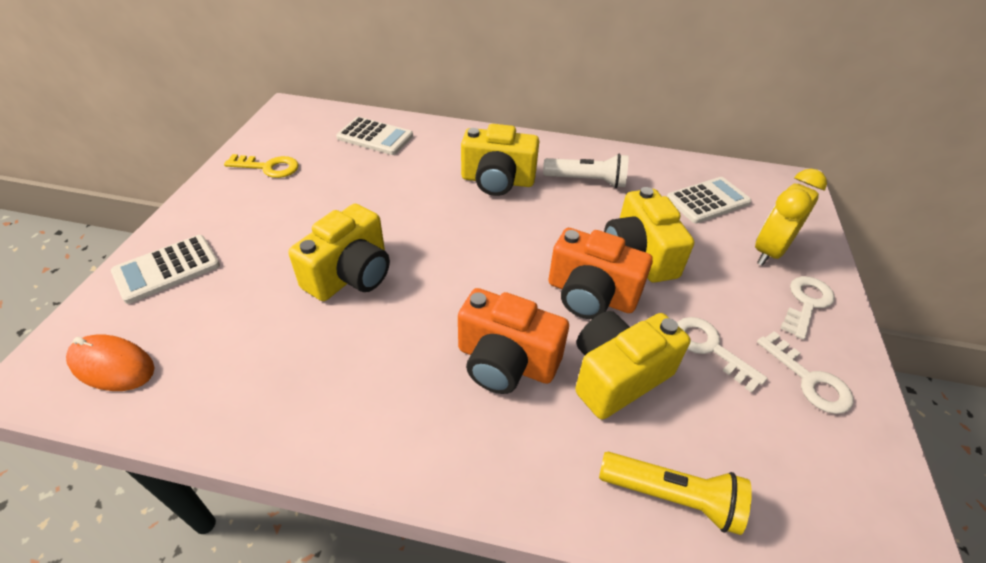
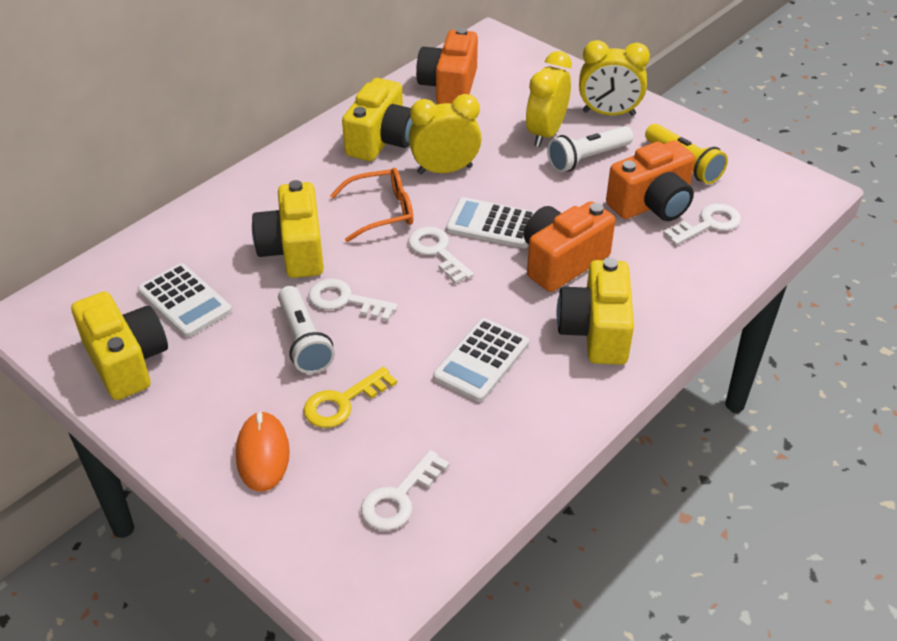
orange camera: [458,288,569,394] [549,228,653,319] = 2 -> [416,27,478,104] [524,201,615,292] [606,141,695,221] = 3
orange glasses: none = 0 -> [330,168,413,242] = 1
white flashlight: [543,154,629,188] = 1 -> [278,286,335,374] [547,126,633,172] = 2
white key: [677,317,768,393] [757,331,853,414] [780,276,835,340] = 3 -> [308,279,398,321] [361,450,450,531] [408,227,474,284] [663,204,741,245] = 4
yellow clock: [755,169,827,266] = 1 -> [409,94,482,175] [526,51,572,147] [579,40,650,116] = 3

